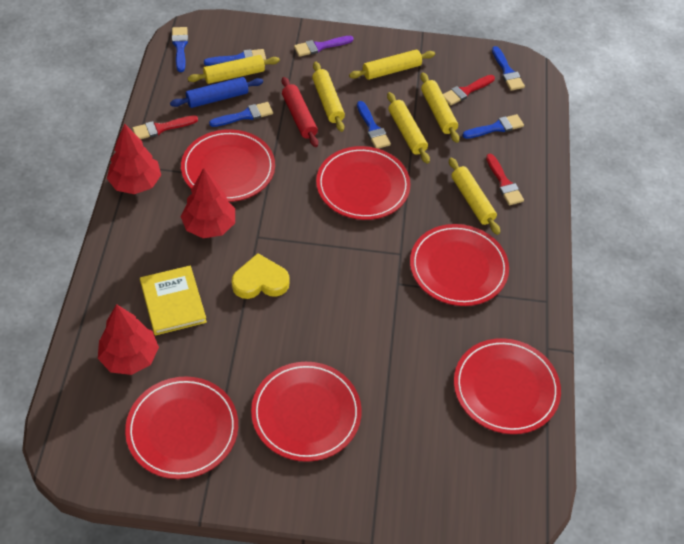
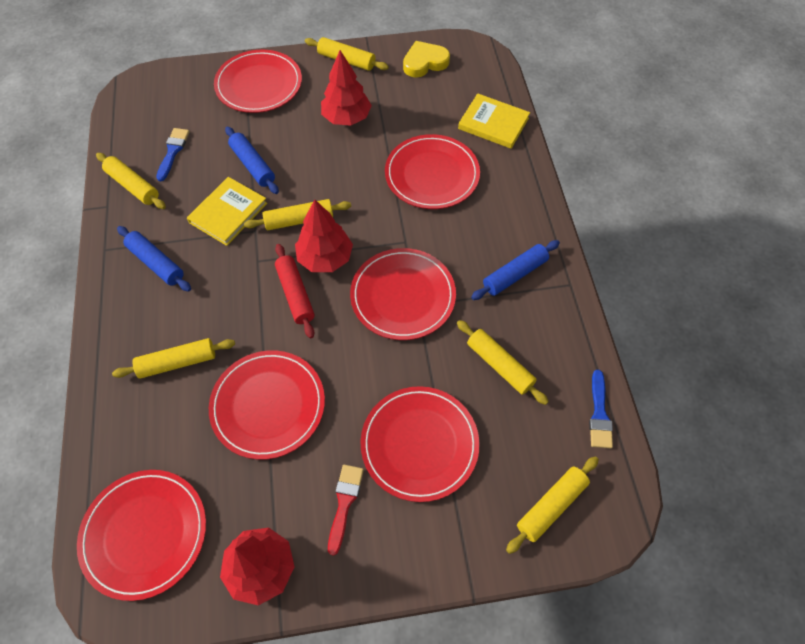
blue brush: [172,27,188,72] [204,49,266,66] [209,102,273,127] [357,101,391,149] [462,114,524,139] [492,46,525,91] = 6 -> [156,128,190,181] [589,370,613,448] = 2
blue rolling pin: [170,77,263,108] = 1 -> [117,226,191,292] [225,127,279,194] [471,240,560,300] = 3
purple brush: [294,36,353,57] = 1 -> none = 0
red brush: [132,115,198,139] [443,75,495,106] [486,154,524,205] = 3 -> [328,465,364,556] = 1
yellow book: [140,266,207,336] = 1 -> [187,177,267,246] [458,93,530,149] = 2

